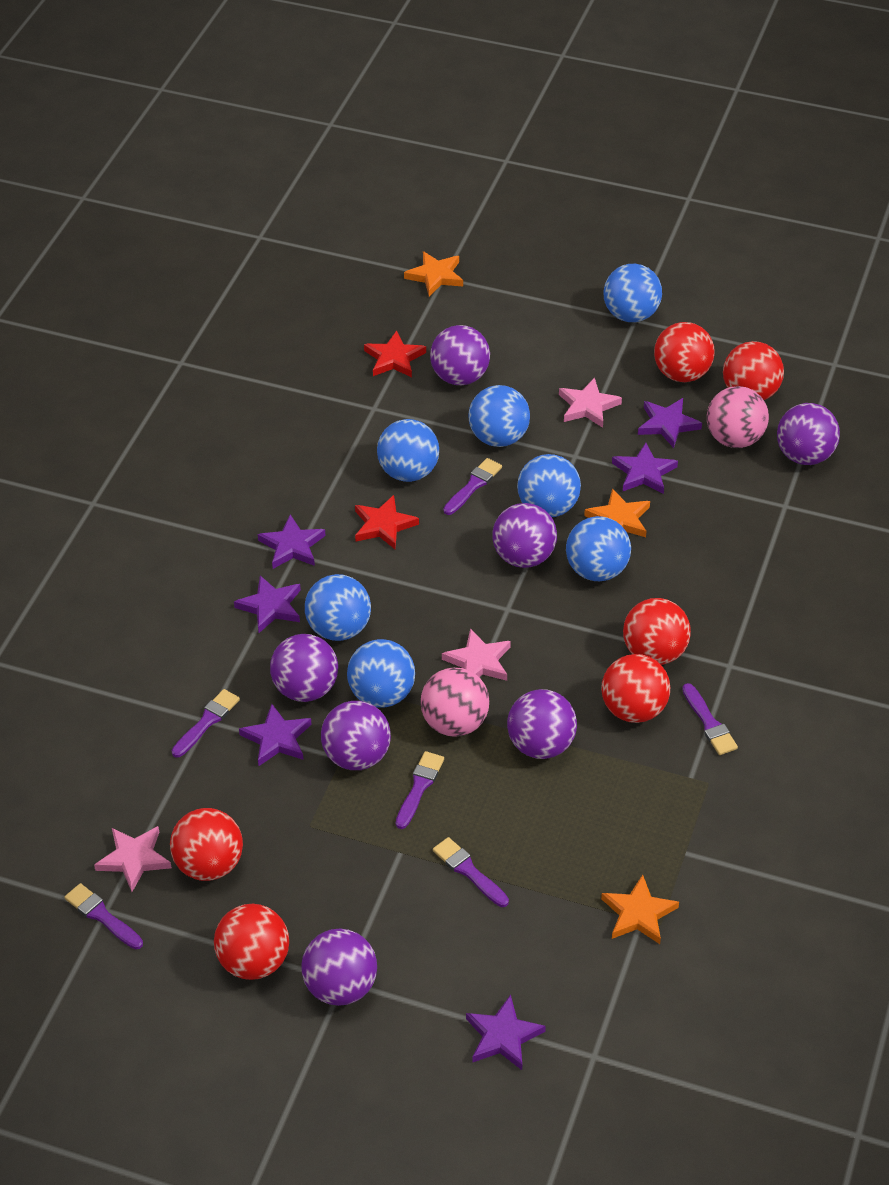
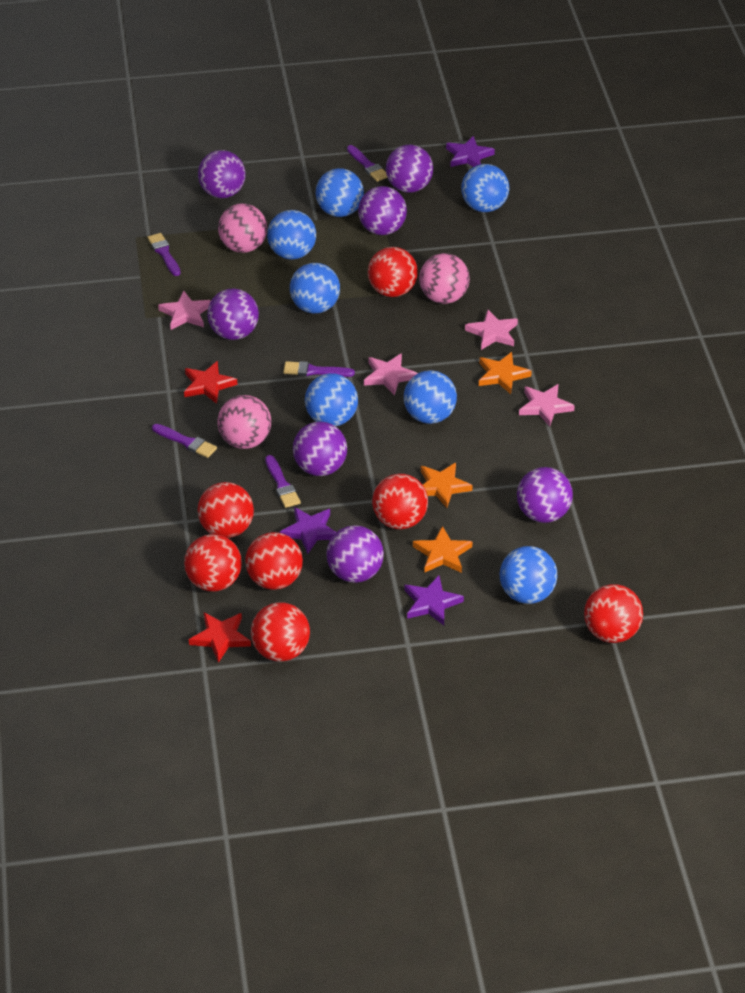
pink ball: [420,667,489,737] [707,386,769,448] = 2 -> [218,203,267,253] [218,395,271,449] [419,253,470,304] = 3
pink star: [94,826,172,892] [442,628,511,681] [559,378,622,428] = 3 -> [158,291,211,330] [364,353,418,396] [465,310,518,350] [519,384,575,427] = 4
purple brush: [64,883,143,950] [171,689,240,757] [396,751,444,829] [433,837,509,907] [443,458,502,515] [682,683,738,755] = 6 -> [147,233,181,276] [152,424,217,458] [265,455,301,508] [283,361,355,377] [347,145,388,182] = 5
purple star: [234,576,301,633] [239,704,312,766] [258,515,326,569] [466,995,546,1070] [612,443,678,494] [638,398,702,448] = 6 -> [280,507,336,554] [404,575,464,625] [446,136,495,167] = 3
red ball: [170,808,243,881] [214,904,289,980] [601,654,670,723] [623,598,691,665] [654,322,715,382] [723,341,784,400] = 6 -> [184,534,242,592] [197,482,254,538] [245,532,303,590] [251,602,310,662] [368,247,418,297] [372,474,428,529] [584,584,643,643] = 7

